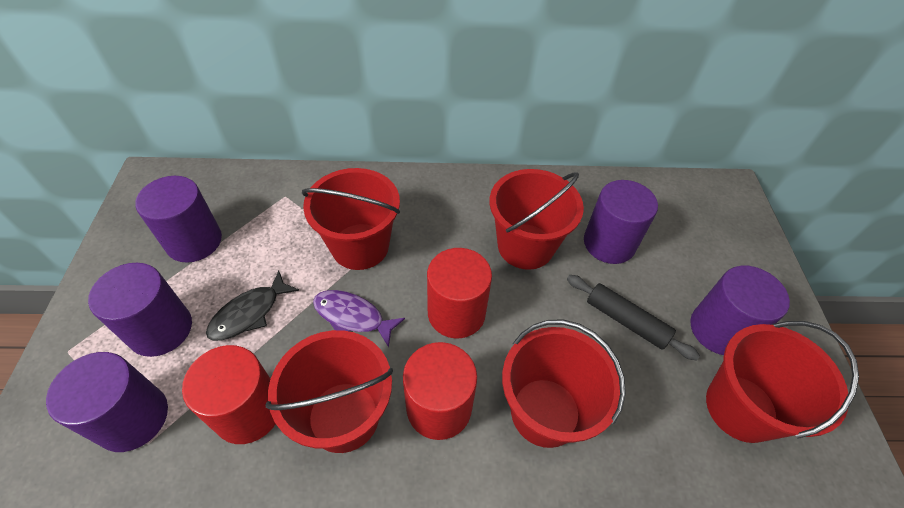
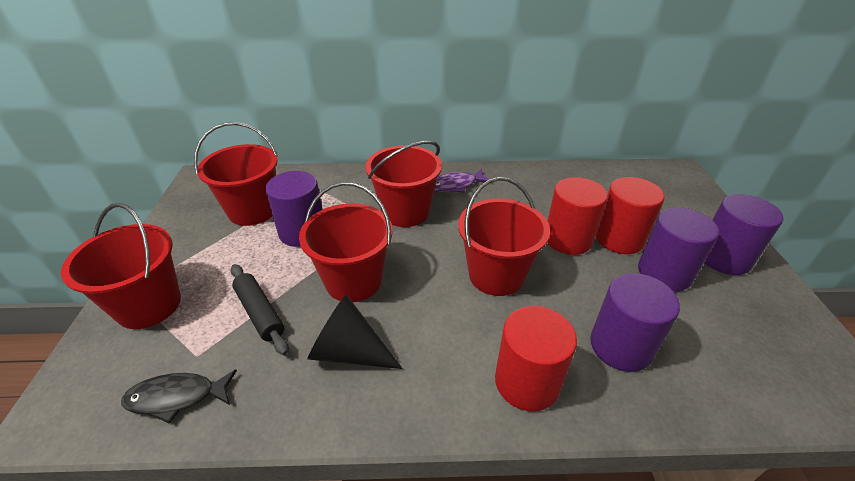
black cone: none = 0 -> [308,294,403,369] = 1
purple cylinder: [46,352,168,452] [88,263,192,357] [135,176,222,263] [584,180,658,264] [690,266,790,355] = 5 -> [265,171,323,247] [590,273,680,372] [638,207,719,291] [704,194,783,275] = 4

